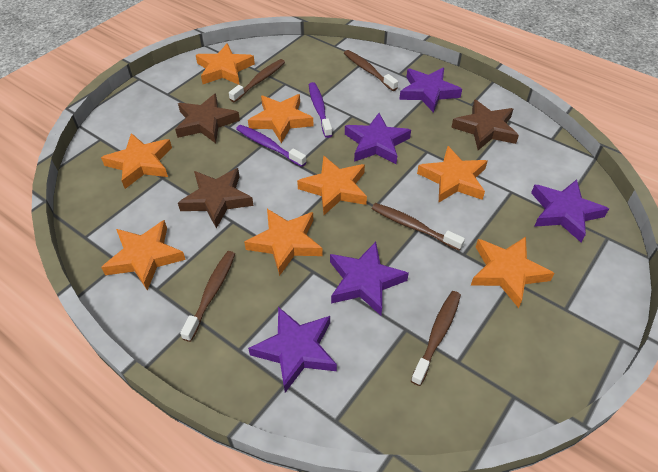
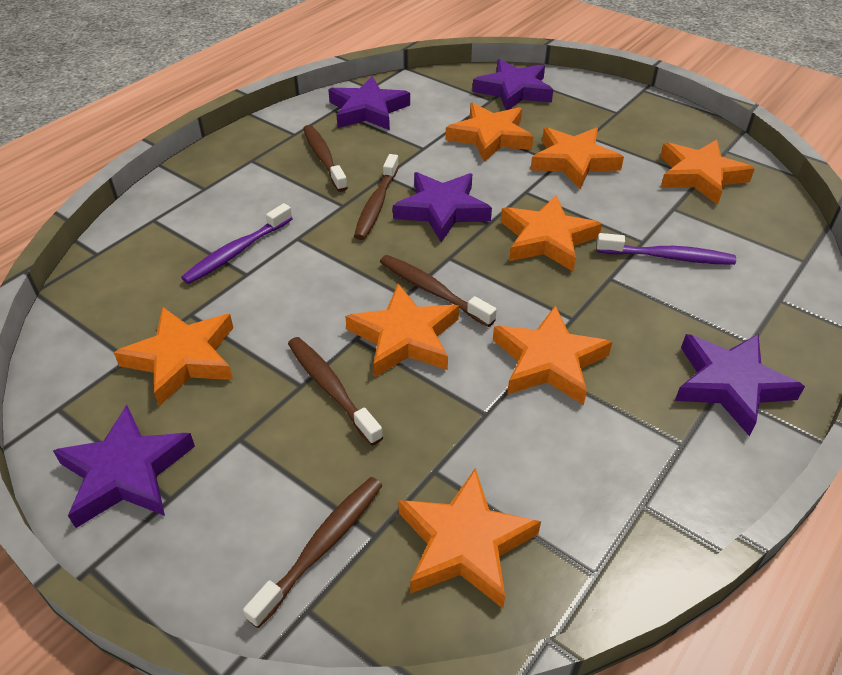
brown star: [175,93,240,143] [178,168,254,229] [451,99,519,150] = 3 -> none = 0

